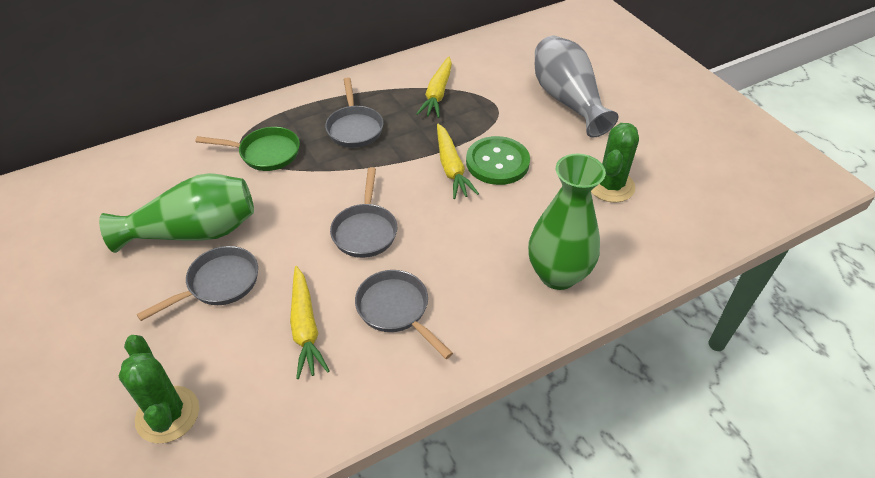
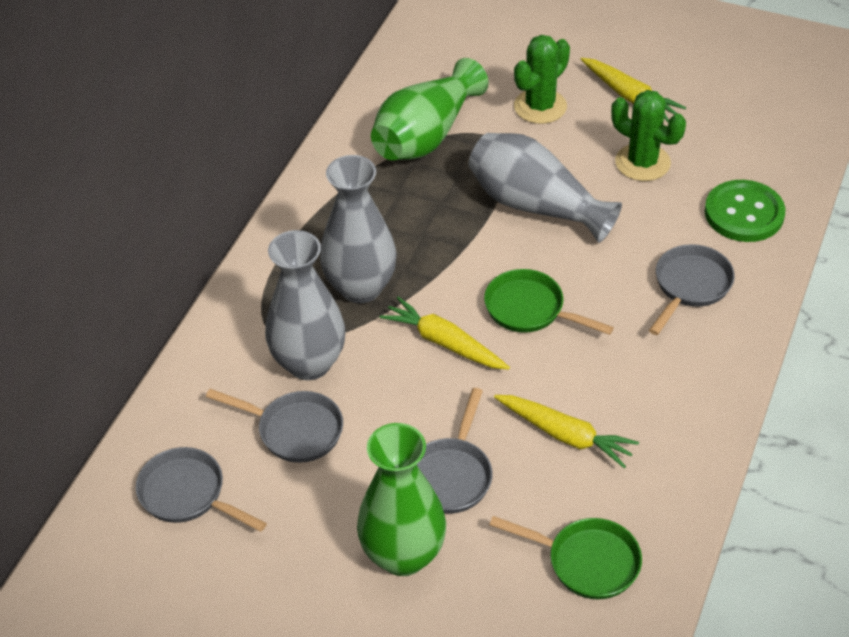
green pan: [195,127,300,171] = 1 -> [484,269,614,335] [490,516,642,599] = 2
grey vase: [535,36,619,137] = 1 -> [265,230,345,380] [320,155,397,303] [468,133,622,243] = 3

